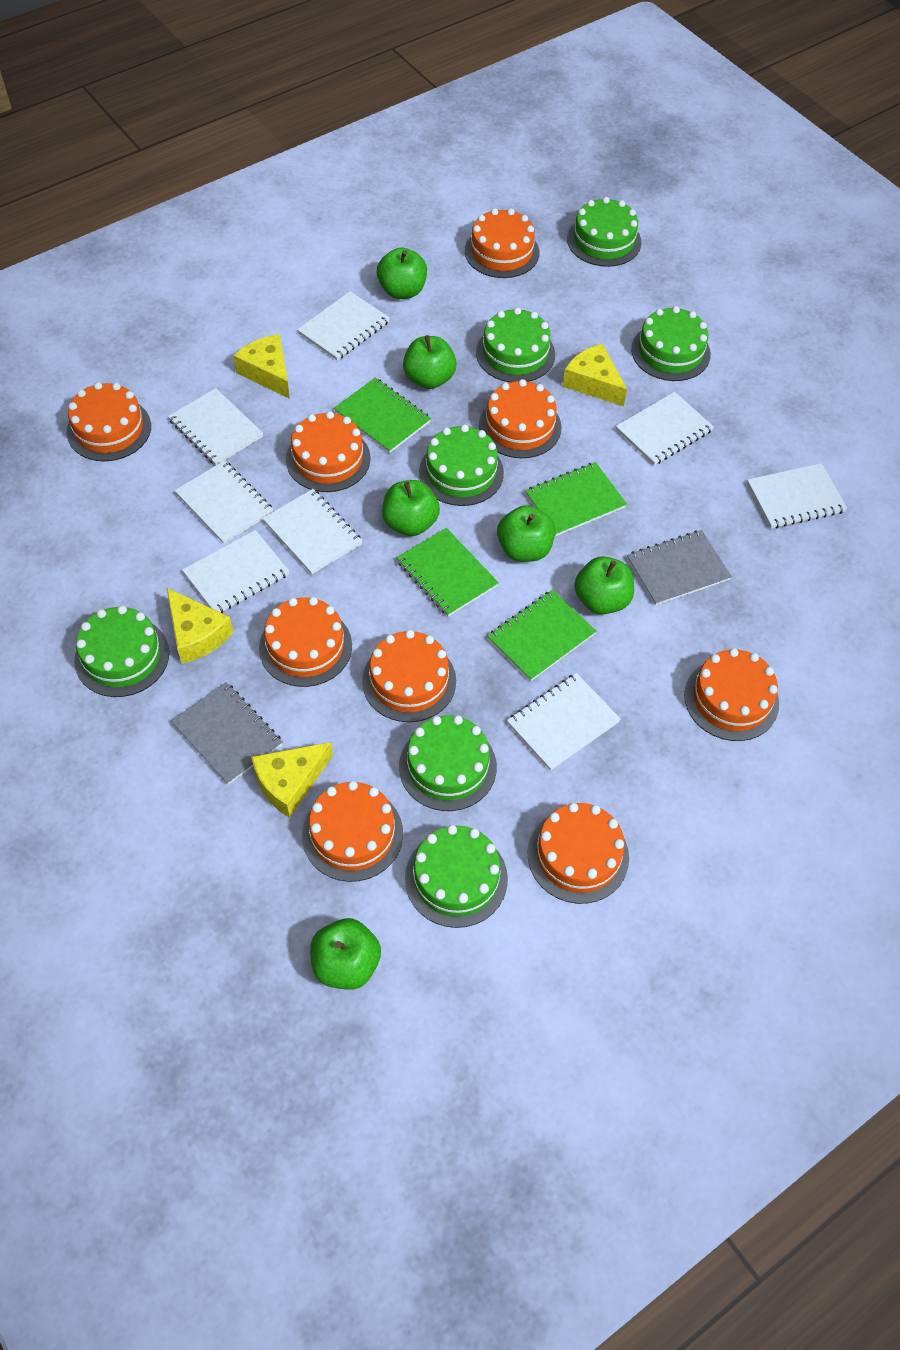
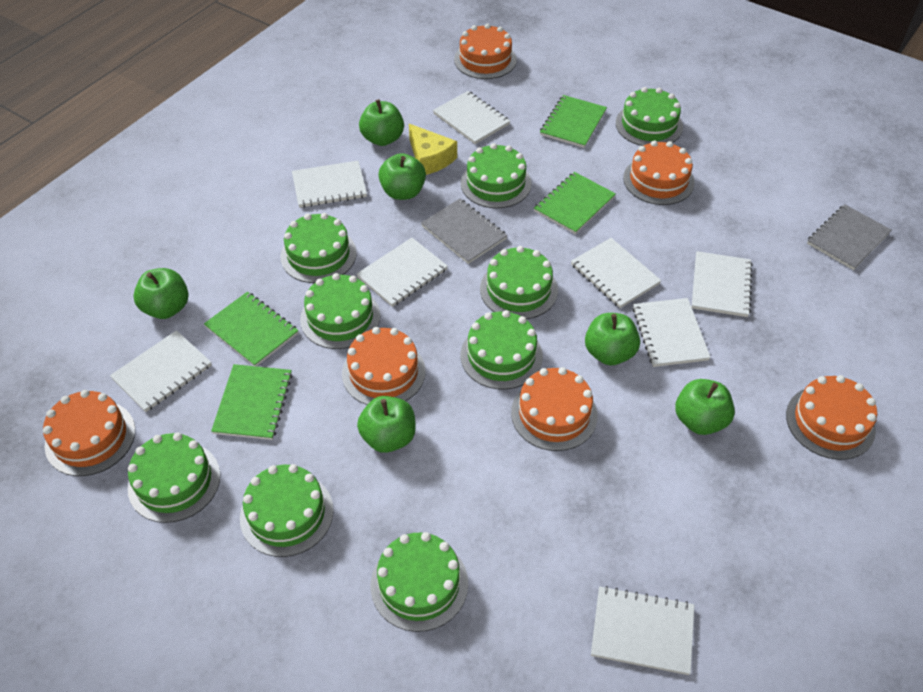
green cake: [74,606,169,697] [399,715,497,811] [405,825,508,928] [419,425,504,506] [476,307,555,382] [567,197,641,267] [631,306,711,381] = 7 -> [128,432,220,523] [240,464,334,557] [281,213,357,283] [300,273,380,349] [371,532,468,632] [461,143,531,208] [461,310,543,389] [480,246,558,319] [616,87,683,146] = 9
orange cake: [66,382,151,461] [259,597,352,687] [286,411,370,492] [302,781,403,882] [362,630,456,722] [465,208,539,278] [479,379,561,458] [527,803,629,904] [684,648,779,741] = 9 -> [43,390,135,476] [342,327,426,405] [454,24,517,79] [511,367,598,451] [623,140,695,205] [786,375,877,460] = 6
yellow cheese: [166,587,233,664] [233,334,290,399] [251,742,333,818] [562,344,627,407] = 4 -> [409,124,457,175] = 1

